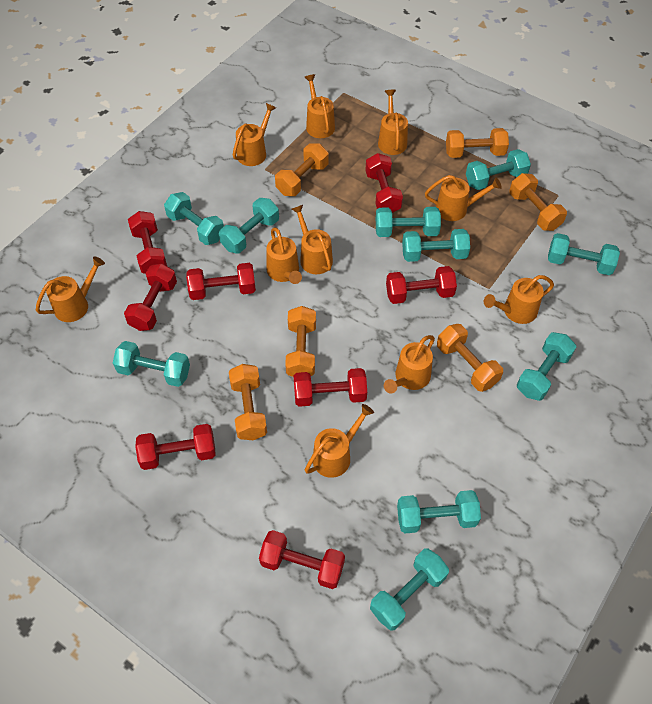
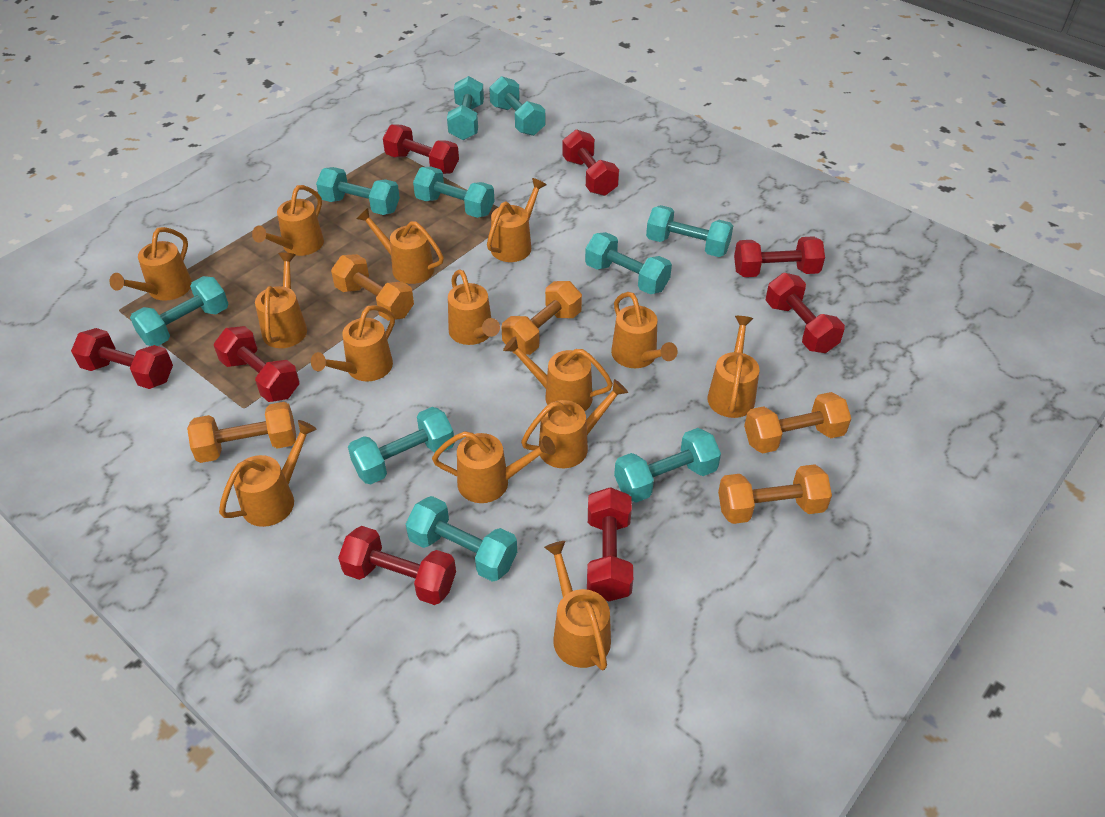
orange dumbbell: [229,364,267,440] [275,144,329,196] [285,306,316,377] [437,324,503,392] [446,128,509,158] [509,173,567,231] = 6 -> [187,402,296,463] [331,254,414,321] [502,281,582,355] [718,464,832,524] [744,392,851,454] = 5
orange watering can: [36,256,105,322] [233,103,276,166] [266,227,302,284] [292,205,333,274] [305,74,335,138] [305,404,374,478] [378,90,408,155] [384,335,435,394] [425,175,502,221] [484,275,554,324] = 10 -> [109,227,192,301] [219,420,316,527] [252,185,324,256] [255,252,307,348] [311,305,395,381] [357,208,444,284] [432,431,556,503] [448,269,500,345] [487,178,547,262] [503,336,613,411] [521,379,628,468] [544,541,611,670] [611,292,678,368] [707,316,760,418] = 14

